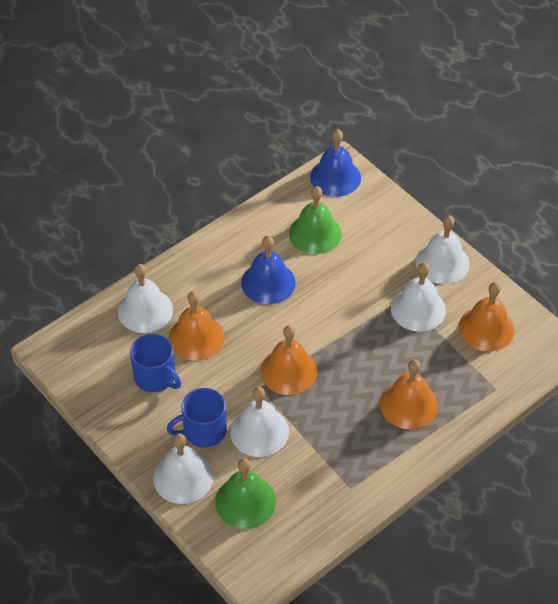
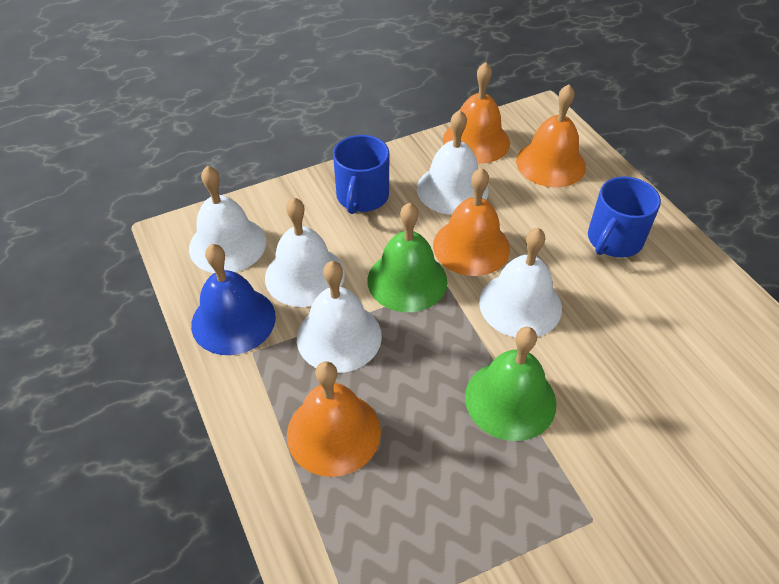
blue bell: [241,236,296,305] [310,129,361,197] = 2 -> [191,244,276,355] = 1

